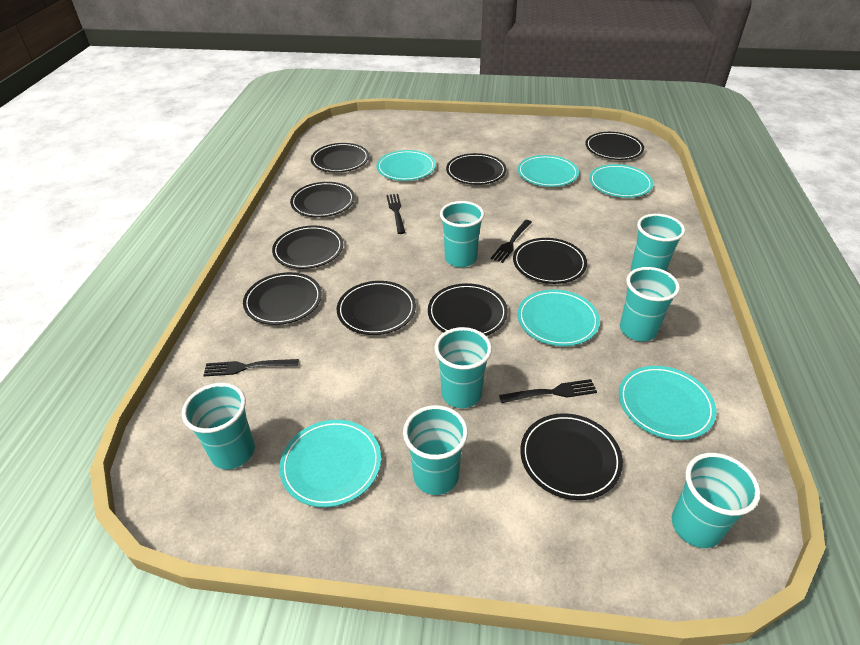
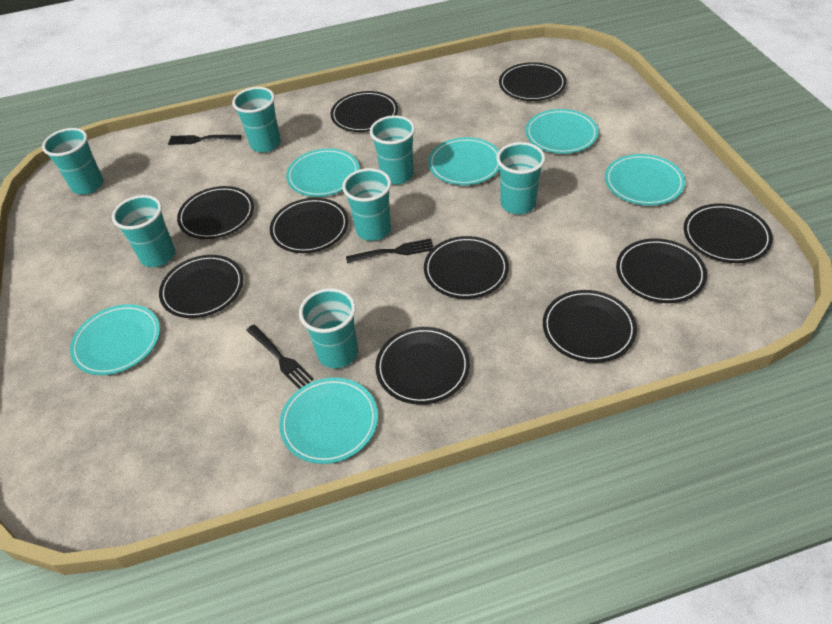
black fork: [203,359,299,377] [386,194,406,234] [491,220,532,263] [499,379,597,403] = 4 -> [168,135,242,145] [246,325,314,389] [346,239,434,263] = 3

